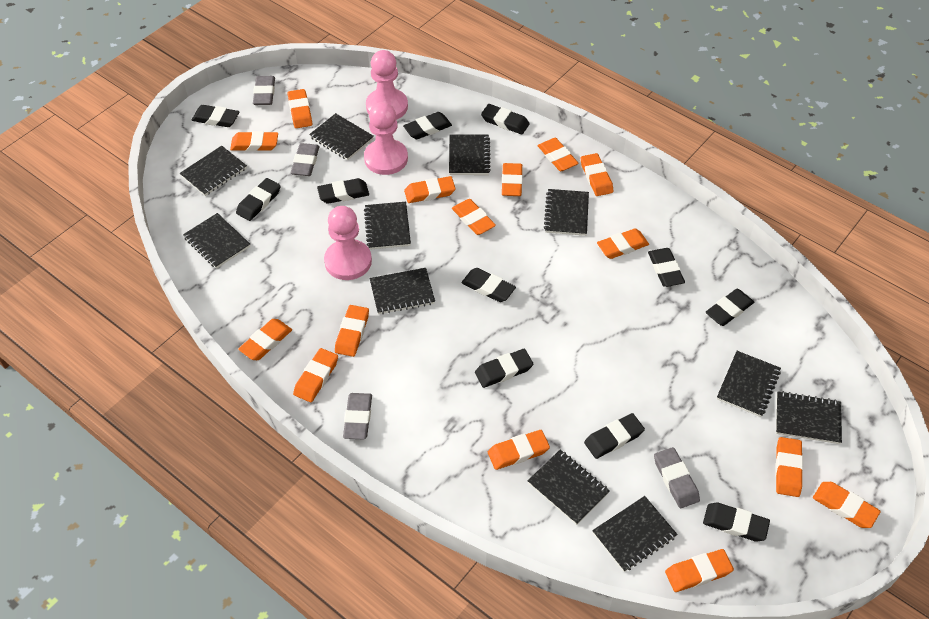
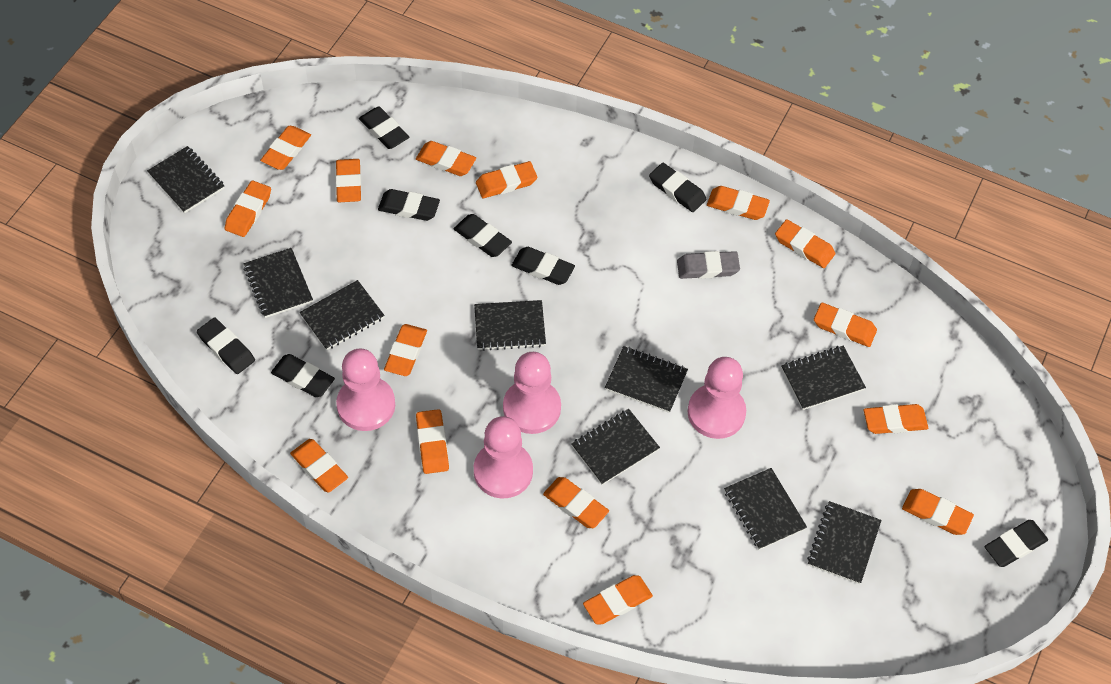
black eraser: [192,105,240,127] [236,178,280,221] [317,178,369,204] [403,112,452,140] [461,268,516,302] [475,349,533,388] [481,104,530,135] [584,413,645,459] [648,248,685,287] [703,502,770,542] [706,289,754,326] = 11 -> [197,317,255,374] [271,354,335,397] [359,107,409,149] [378,189,440,221] [454,214,512,257] [511,247,575,285] [649,163,707,212] [984,520,1048,567] = 8
black notebook: [180,146,247,196] [183,213,250,269] [309,113,374,160] [364,202,411,250] [370,268,435,314] [449,135,491,175] [528,450,610,525] [544,189,589,236] [592,496,678,572] [717,351,781,417] [776,391,842,444] = 11 -> [147,146,224,213] [244,248,313,318] [300,280,385,350] [474,300,546,351] [571,409,660,485] [605,346,688,413] [724,468,807,550] [781,346,866,410] [807,501,881,584] = 9
grey eraser: [253,76,275,105] [290,143,319,176] [343,393,372,440] [654,447,700,508] = 4 -> [677,251,740,279] = 1
pink pawn: [324,206,372,280] [364,102,408,175] [366,50,408,120] = 3 -> [336,349,395,431] [474,416,533,498] [503,352,561,434] [688,357,746,439] = 4

